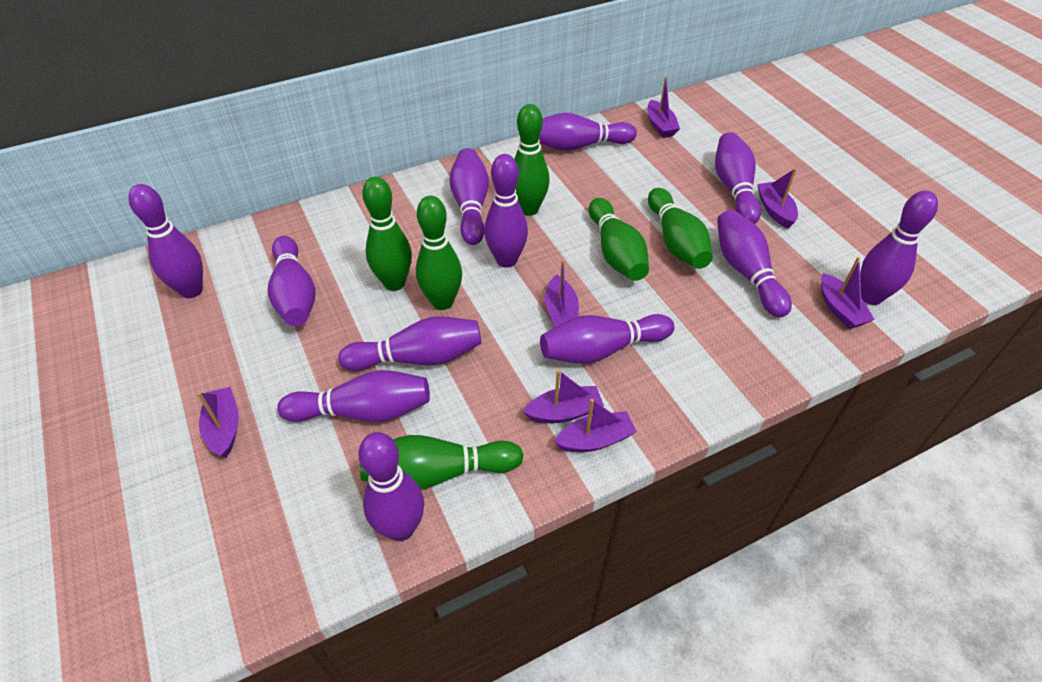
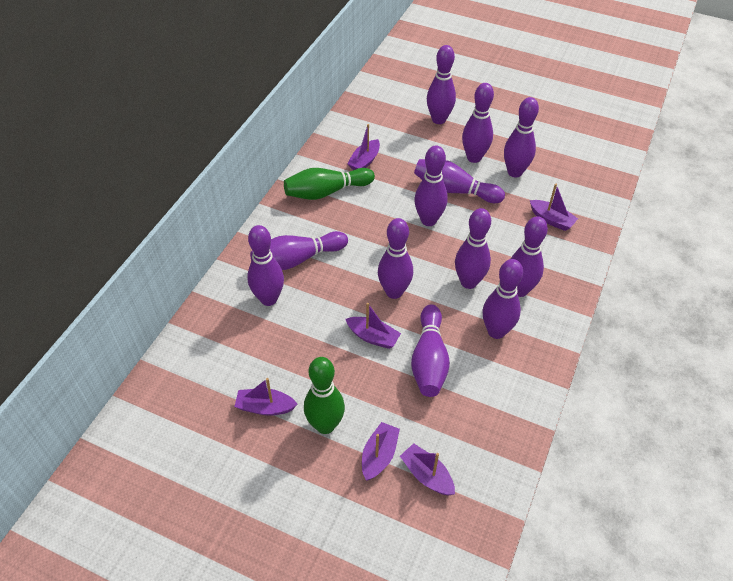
green bowling pin: [360,435,523,490] [362,177,412,291] [416,196,462,310] [514,104,550,216] [589,198,649,281] [648,188,713,269] = 6 -> [284,168,375,200] [304,357,345,434] = 2
purple boat: [197,387,239,458] [523,370,604,423] [545,260,579,327] [554,399,637,452] [648,76,680,138] [757,168,798,228] [821,257,875,329] = 7 -> [234,378,297,415] [345,303,401,349] [347,124,380,170] [362,422,400,481] [400,443,455,495] [530,184,578,231] = 6

